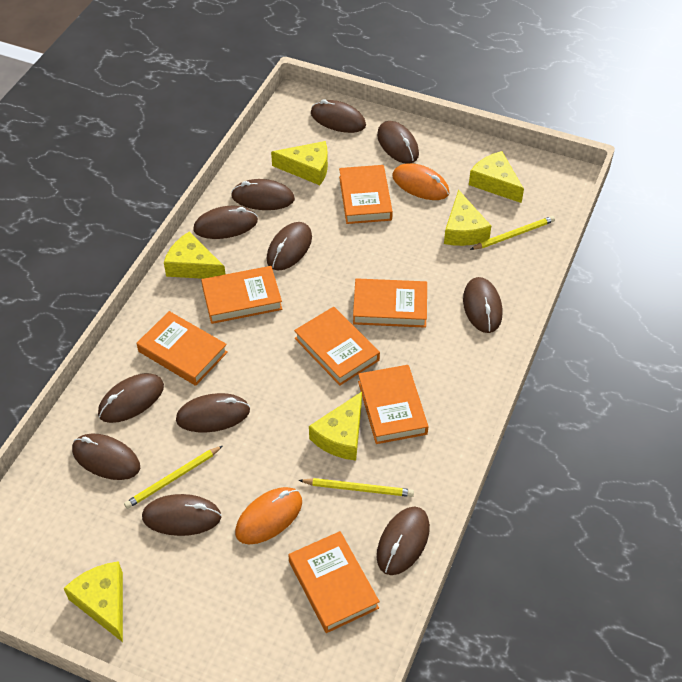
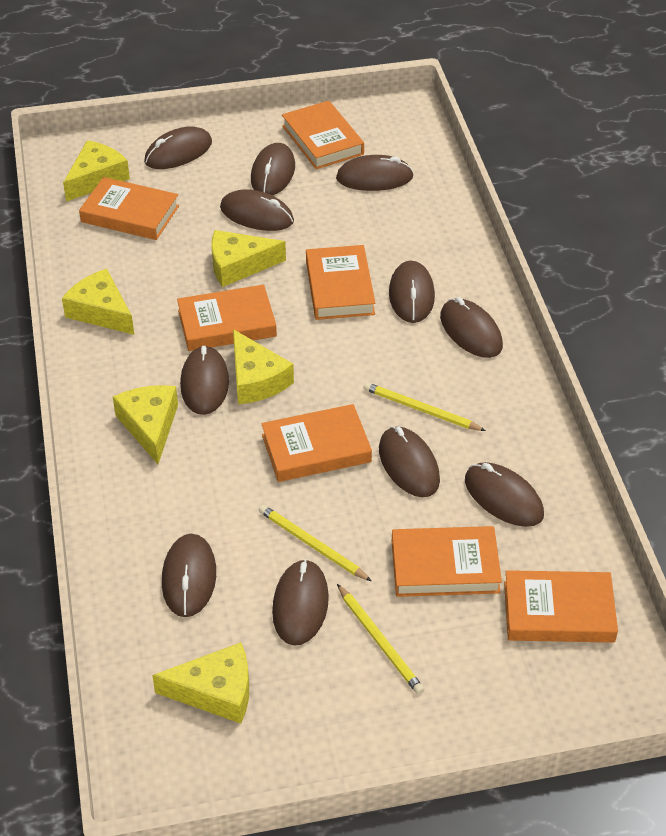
orange mouse: [235,487,302,544] [392,163,449,200] = 2 -> none = 0

